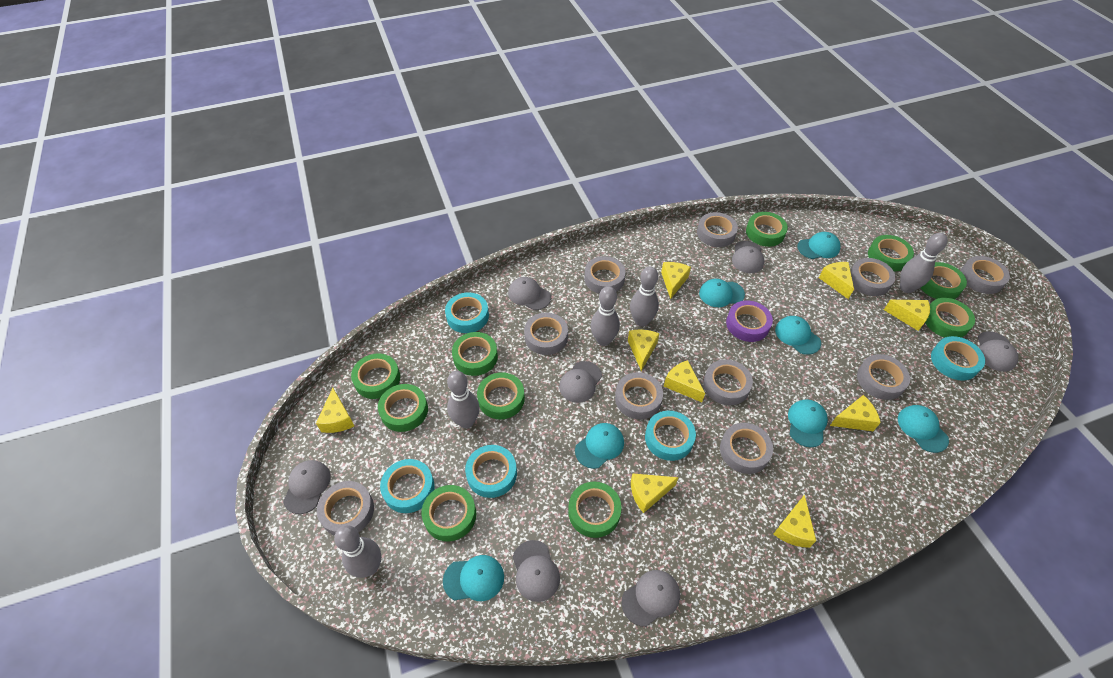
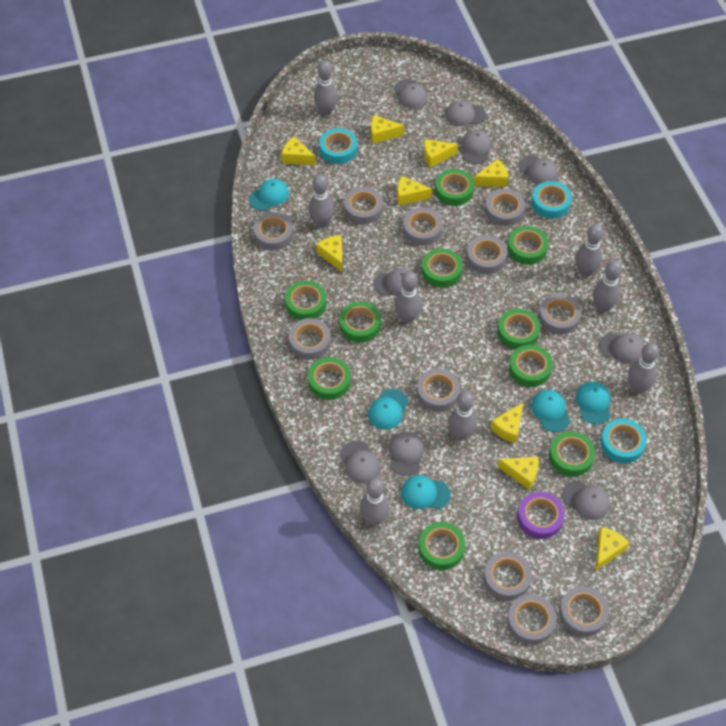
grey bowling pin: [334,525,381,578] [447,371,480,428] [591,286,620,346] [630,266,659,327] [900,233,947,293] = 5 -> [308,174,334,228] [314,60,338,116] [360,478,390,526] [394,271,422,324] [448,391,477,441] [575,224,604,277] [593,260,622,313] [628,343,659,394] = 8
grey cap: [283,460,331,514] [508,277,551,310] [513,540,560,602] [559,361,602,403] [622,570,680,627] [732,241,764,273] [978,331,1018,372] = 7 -> [340,441,381,484] [374,268,418,296] [389,431,424,476] [394,79,427,109] [445,100,486,126] [462,130,492,164] [519,156,558,185] [562,480,610,520] [599,333,645,364] = 9
grey tape: [317,481,374,536] [524,313,568,355] [584,256,626,294] [615,372,663,419] [697,212,738,247] [703,359,753,405] [720,423,773,474] [851,258,895,296] [857,354,910,400] [961,256,1010,294] = 10 -> [253,212,294,251] [289,318,331,360] [344,187,383,225] [403,207,443,246] [417,368,460,412] [466,235,507,274] [484,551,532,601] [485,188,525,226] [507,594,556,645] [539,294,582,335] [559,586,609,636] = 11
turquoise cap: [443,555,504,601] [575,423,624,469] [699,279,745,307] [775,316,821,355] [788,399,828,447] [797,232,841,259] [898,405,949,453] = 7 -> [249,179,289,211] [368,389,409,430] [401,475,451,509] [531,390,570,432] [576,382,610,425] = 5
turquoise tape: [380,459,435,513] [445,292,489,333] [465,445,517,498] [645,411,696,461] [931,336,985,381] = 5 -> [319,128,357,164] [531,181,572,219] [600,418,647,463] = 3

